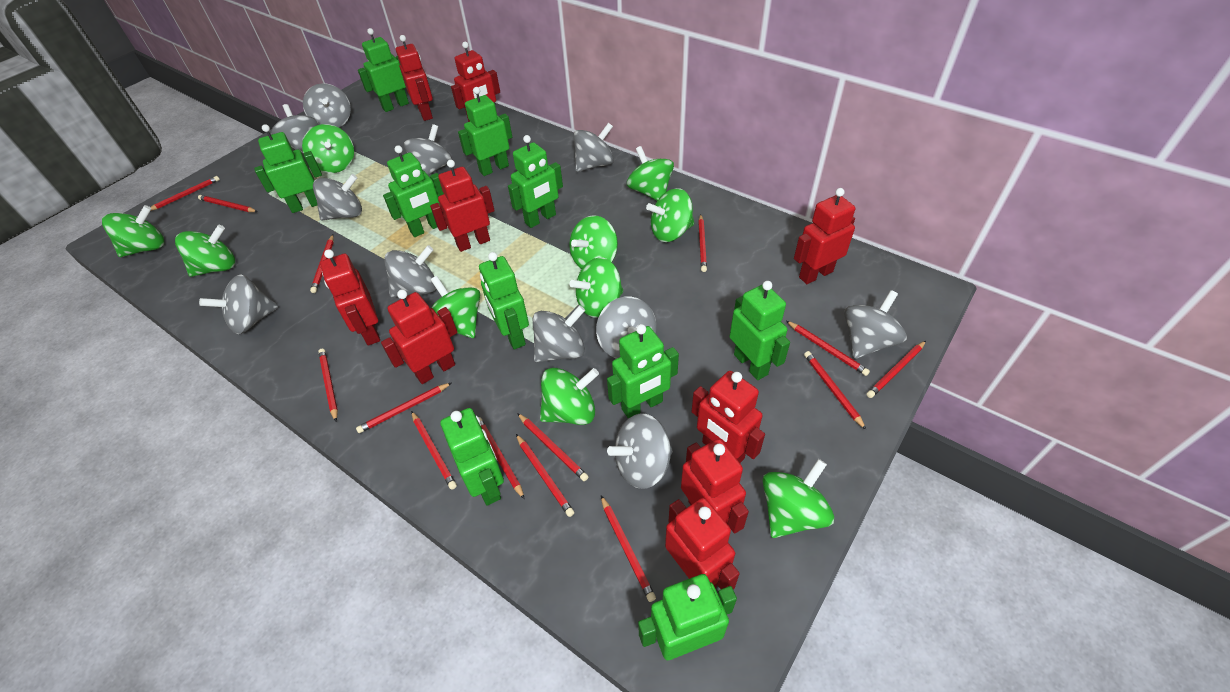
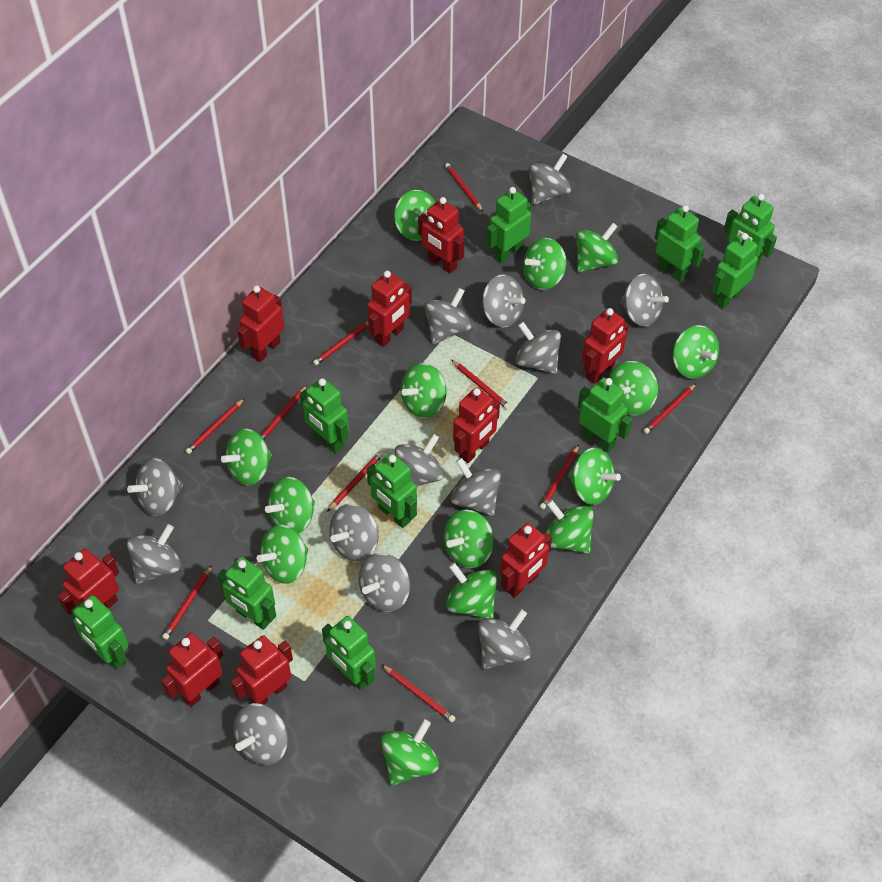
green spinning top: [102,205,164,257] [175,225,235,277] [302,124,354,173] [431,276,480,338] [540,368,599,425] [569,215,618,269] [570,257,624,318] [627,146,674,201] [646,188,694,242] [762,459,834,538] = 10 -> [221,429,272,485] [257,525,308,584] [265,477,315,533] [381,719,439,786] [394,190,435,241] [401,363,447,418] [444,509,494,568] [446,562,497,618] [523,238,567,290] [546,500,594,554] [568,448,621,505] [576,223,618,273] [609,361,658,415] [673,325,719,379] = 14
grey spinning top: [199,274,279,334] [271,104,319,154] [303,83,351,128] [313,174,362,221] [384,245,436,298] [404,124,452,176] [532,305,585,362] [574,123,614,172] [596,297,656,359] [607,413,673,489] [844,290,907,359] = 11 -> [127,458,183,516] [127,524,181,584] [233,703,288,765] [329,504,379,562] [358,553,410,612] [394,434,444,487] [424,288,472,344] [451,458,501,516] [478,609,531,669] [482,275,526,327] [515,322,561,374] [529,154,571,205] [620,274,669,327] = 13
red pencil: [151,176,220,211] [198,195,258,212] [310,235,334,293] [318,349,338,422] [356,383,451,433] [411,411,457,490] [479,417,524,499] [516,434,574,517] [517,413,589,481] [601,496,656,602] [698,214,707,272] [786,321,870,376] [804,351,866,430] [867,341,926,398] = 14 -> [162,565,212,640] [185,398,245,454] [260,386,307,440] [313,321,369,365] [327,452,383,512] [381,664,456,722] [445,163,483,211] [451,360,510,409] [540,445,579,509] [643,383,697,434] = 10

